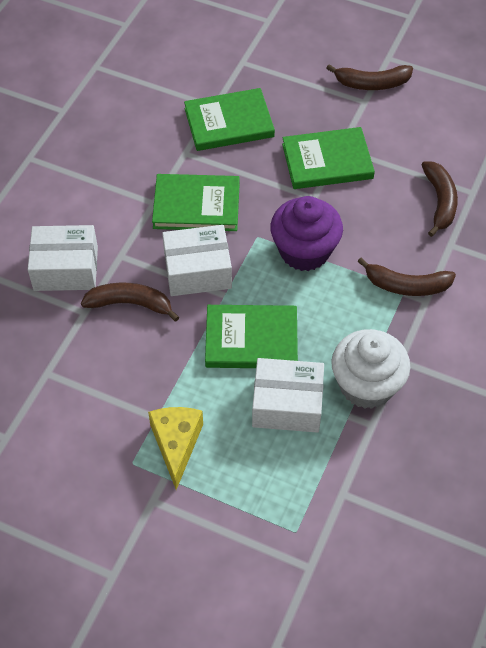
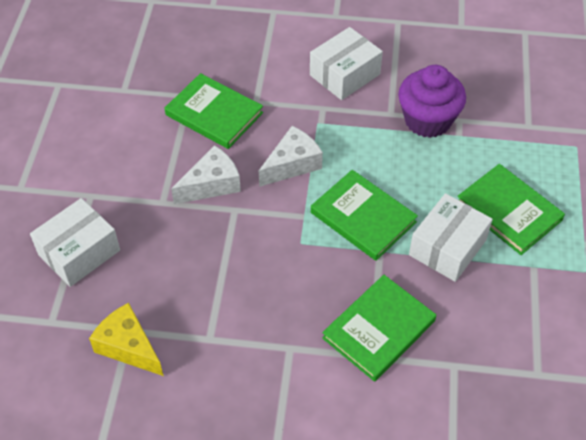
brown banana: [81,282,179,322] [326,64,413,90] [357,258,456,296] [422,161,458,237] = 4 -> none = 0
white cheese: none = 0 -> [171,145,241,204] [259,126,323,187] = 2
white cupcake: [331,329,411,409] = 1 -> none = 0

